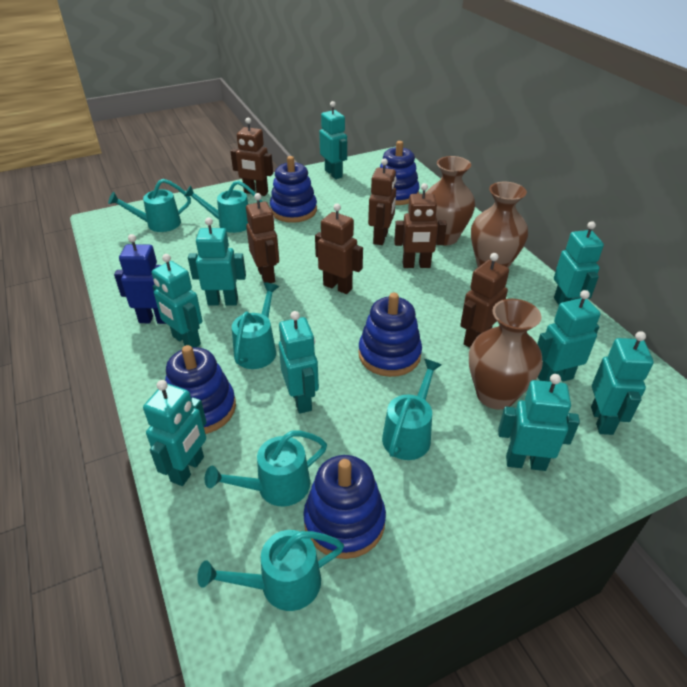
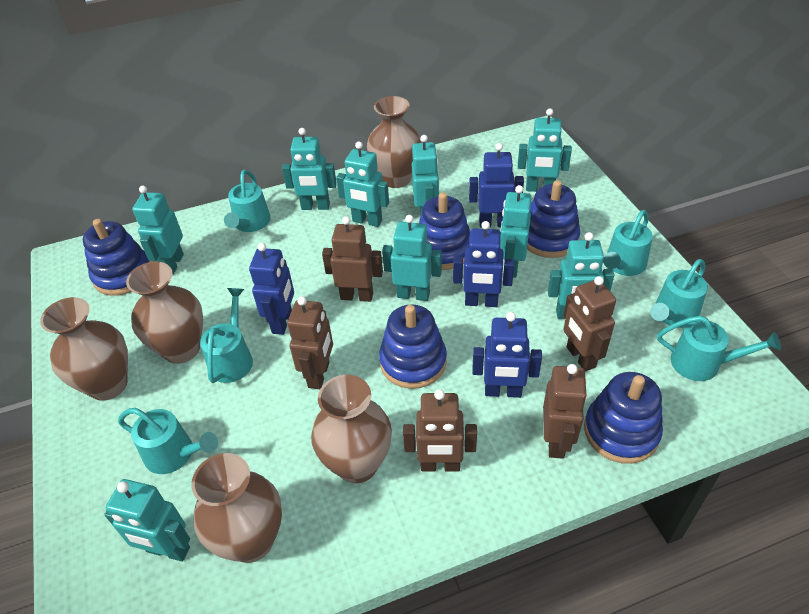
blue robot: [114,234,166,324] = 1 -> [249,243,294,335] [453,221,514,307] [469,143,524,227] [472,312,542,398] = 4
brown robot: [230,118,273,196] [246,193,279,283] [315,204,363,294] [368,158,396,245] [394,183,447,268] [460,253,509,348] = 6 -> [287,296,333,389] [322,216,383,302] [403,389,477,472] [543,364,587,459] [563,276,616,372] = 5
brown vase: [425,156,475,245] [469,299,543,410] [471,182,528,268] = 3 -> [40,297,128,401] [126,262,203,364] [192,453,282,563] [311,375,392,483] [367,96,422,188] = 5

